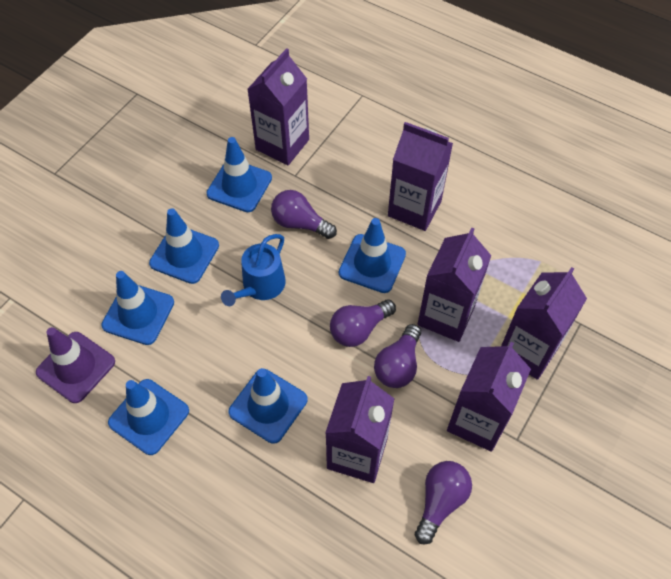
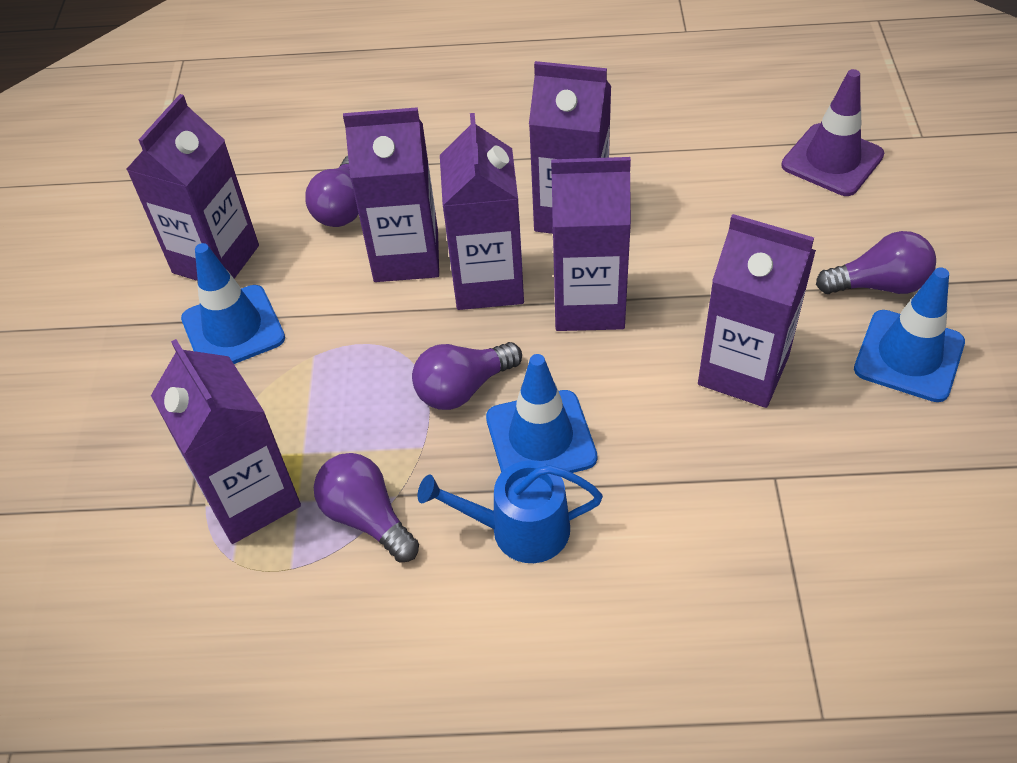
blue traffic cone: [101,271,174,345] [108,379,189,455] [149,208,219,284] [206,137,272,212] [228,368,308,444] [339,218,406,293] = 6 -> [181,243,285,364] [486,354,597,473] [854,267,965,402] = 3
purple carton: [247,48,309,165] [325,376,394,483] [388,122,453,231] [418,228,491,342] [447,342,531,452] [501,267,587,380] = 6 -> [126,94,259,281] [151,339,301,544] [343,107,439,282] [440,113,524,310] [529,61,611,234] [551,157,631,331] [698,214,816,408] = 7

